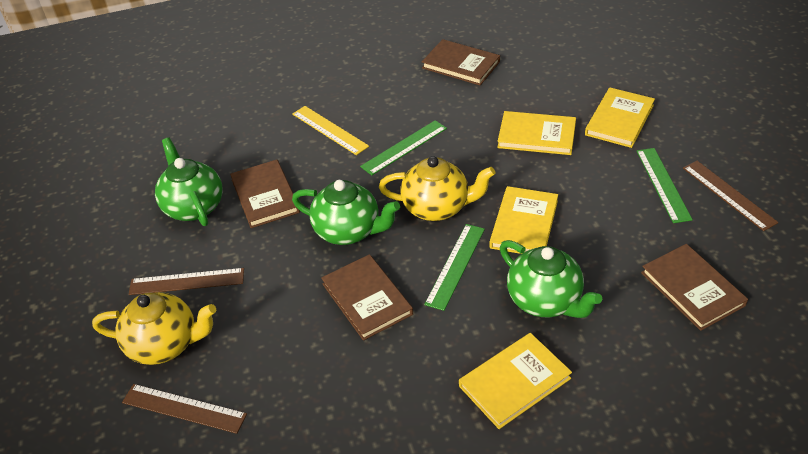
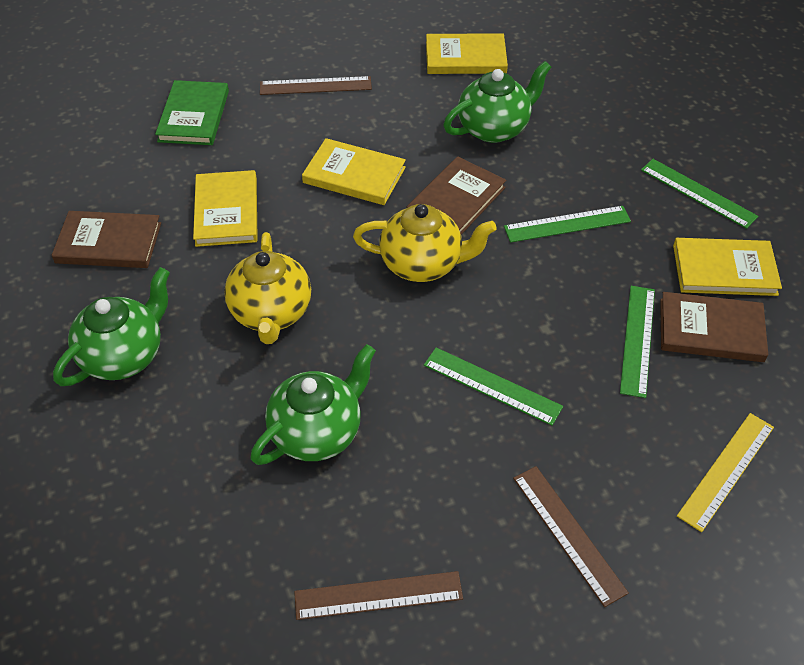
brown book: [230,159,300,228] [321,254,413,341] [422,39,500,85] [641,244,748,331] = 4 -> [52,211,161,268] [407,156,506,235] [660,292,768,362] = 3
green book: none = 0 -> [155,80,229,145] = 1
green ruler: [360,120,447,175] [424,224,485,311] [637,148,693,223] = 3 -> [424,348,563,426] [504,206,631,243] [620,286,655,398] [641,159,758,229] = 4

